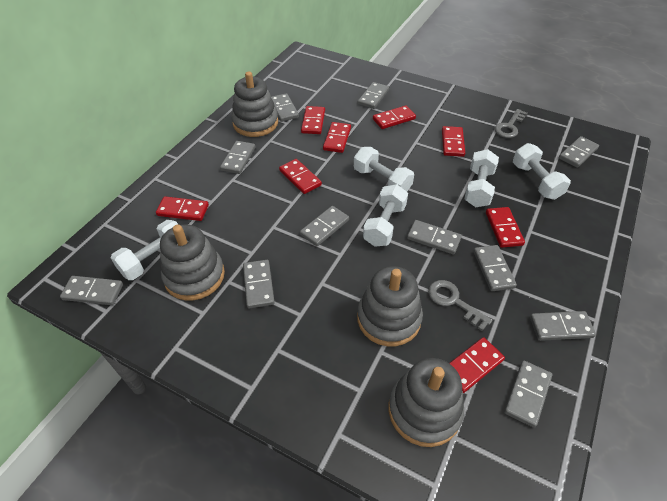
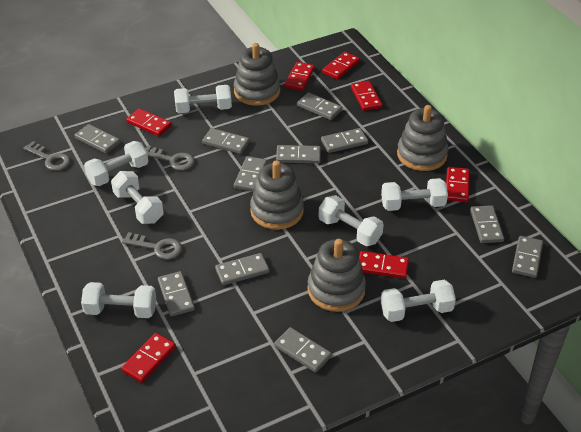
grey key: [428,280,492,331] [495,109,528,138] = 2 -> [23,141,71,171] [122,232,182,259] [146,146,195,170] = 3
red domino: [156,196,209,221] [279,159,322,194] [301,106,325,134] [323,122,351,153] [373,105,416,129] [442,126,465,157] [449,337,505,393] [486,207,525,248] = 8 -> [121,333,176,383] [126,108,172,136] [284,62,315,91] [322,52,360,80] [351,81,382,111] [359,251,409,279] [446,167,470,202] = 7
white dumbbell: [111,220,179,280] [354,147,414,191] [363,184,408,247] [465,149,499,207] [513,143,571,200] = 5 -> [81,282,156,318] [84,141,149,186] [111,171,164,224] [174,85,232,113] [319,195,384,246] [381,178,448,211] [381,280,456,322] = 7

